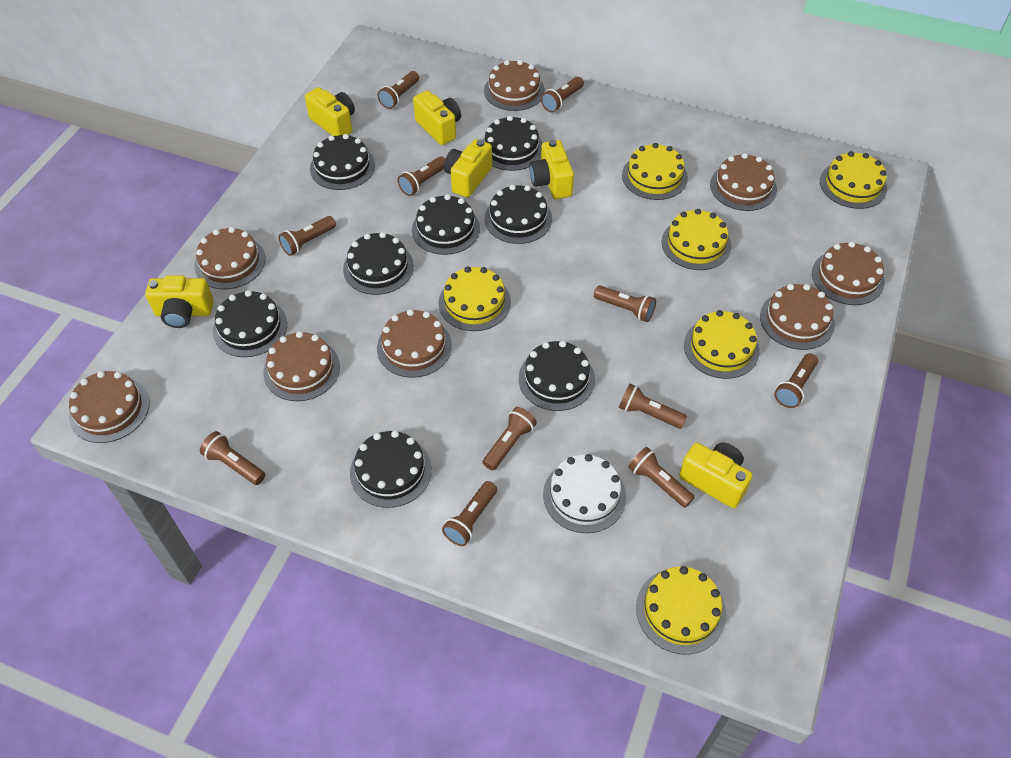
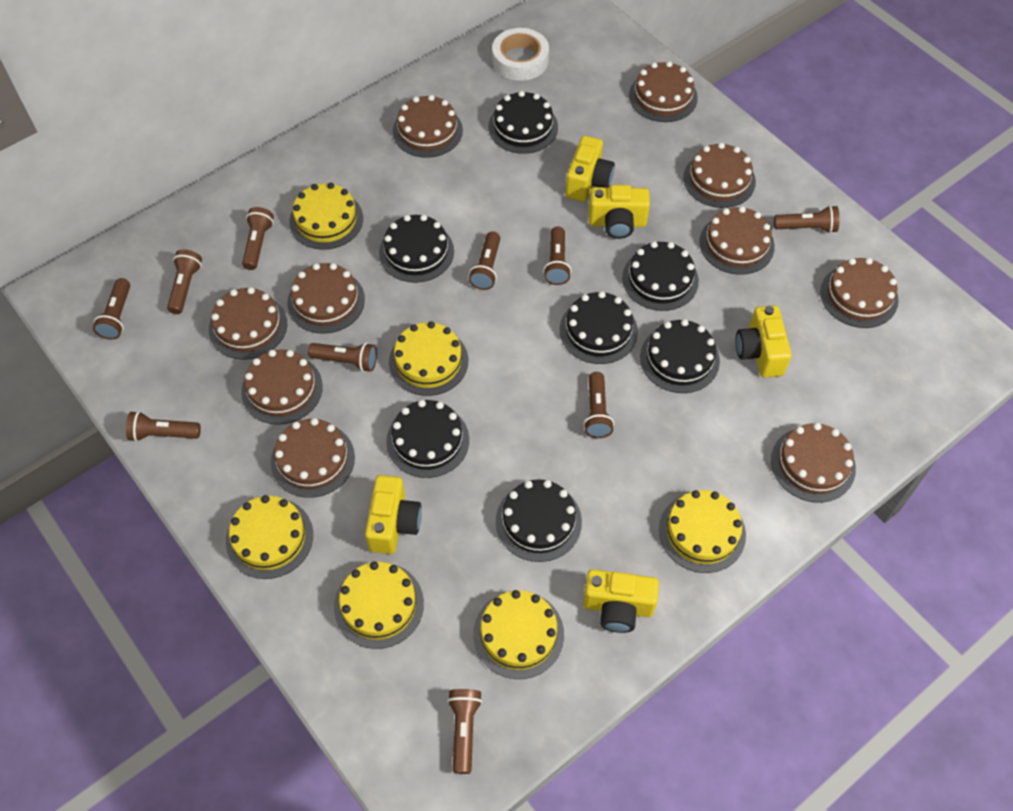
black cake: [213,290,287,357] [310,134,375,190] [343,232,414,295] [350,430,432,508] [412,194,480,255] [483,116,543,171] [485,185,552,244] [519,341,595,411] = 8 -> [379,214,454,283] [386,400,469,478] [488,91,558,154] [496,480,582,562] [560,291,638,364] [622,241,699,311] [640,319,720,393] = 7
brown cake: [69,371,149,443] [194,227,265,289] [263,331,340,401] [377,309,452,378] [484,60,545,111] [710,153,777,211] [760,284,835,350] [812,242,885,305] = 8 -> [209,287,287,360] [241,349,323,425] [271,418,355,498] [287,263,365,334] [393,95,463,158] [629,61,698,122] [683,143,756,208] [699,206,775,275] [771,423,856,502] [820,258,899,328] = 10
brown flashlight: [200,431,265,485] [278,216,336,256] [377,71,419,109] [397,156,445,196] [442,481,497,546] [483,407,537,471] [541,77,584,112] [594,286,656,322] [619,384,687,429] [629,447,695,508] [774,353,818,408] = 11 -> [93,278,130,340] [126,411,201,442] [167,249,202,314] [242,207,274,270] [308,342,377,372] [447,689,482,774] [469,232,500,290] [543,226,571,285] [584,372,614,438] [774,205,840,233] = 10
white cake: [543,454,626,533] = 1 -> none = 0
white tape: none = 0 -> [492,28,549,81] = 1
yellow camera: [145,275,214,328] [305,87,355,136] [413,91,461,145] [444,139,492,198] [529,140,574,199] [679,443,753,508] = 6 -> [365,475,422,554] [566,136,615,202] [583,569,659,633] [589,185,650,239] [735,305,792,378] = 5

